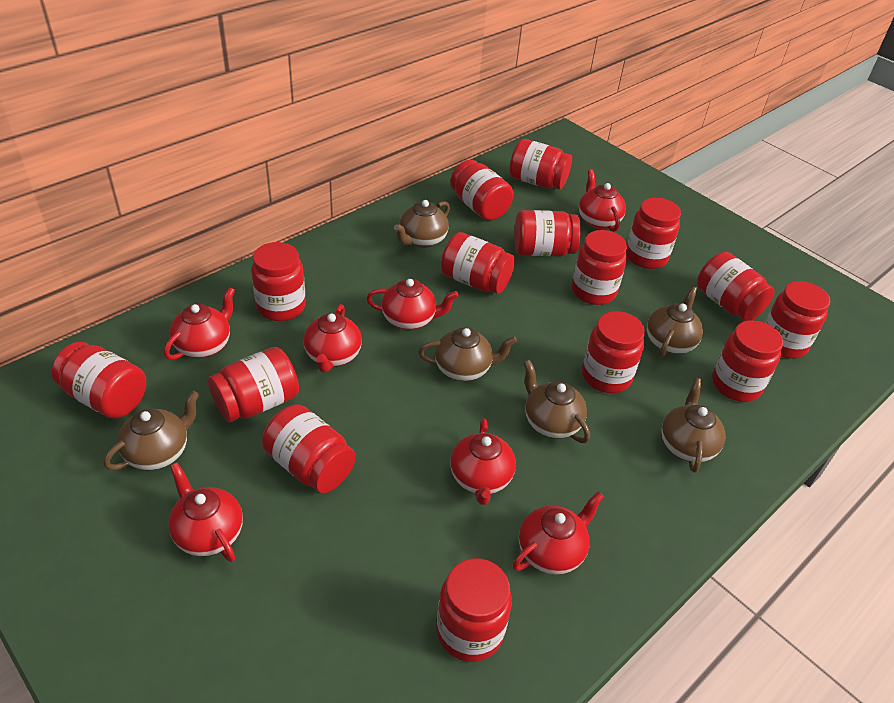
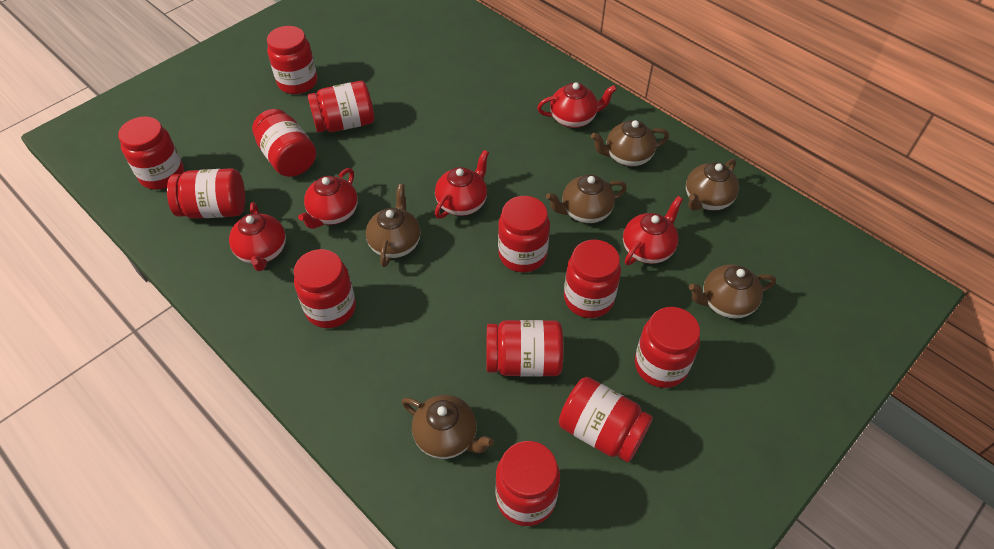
red jar: [52,342,146,419] [208,347,299,422] [251,242,306,321] [262,404,356,493] [437,558,512,662] [441,232,515,294] [450,160,514,221] [509,139,572,189] [514,210,581,256] [572,230,627,305] [582,311,645,393] [626,198,681,269] [697,252,775,321] [712,320,783,402] [765,281,830,359] = 15 -> [118,116,184,190] [167,168,245,219] [252,109,316,177] [267,26,317,94] [294,249,356,328] [307,81,374,133] [486,320,563,377] [496,441,560,526] [498,196,550,272] [559,377,653,462] [564,240,621,318] [635,307,700,388] = 12
red teapot: [164,287,235,360] [168,463,243,562] [304,304,362,372] [366,279,459,330] [450,418,516,505] [512,491,604,575] [579,169,626,232] = 7 -> [229,202,286,271] [298,168,358,229] [435,150,489,219] [537,82,617,128] [623,196,683,265] = 5

